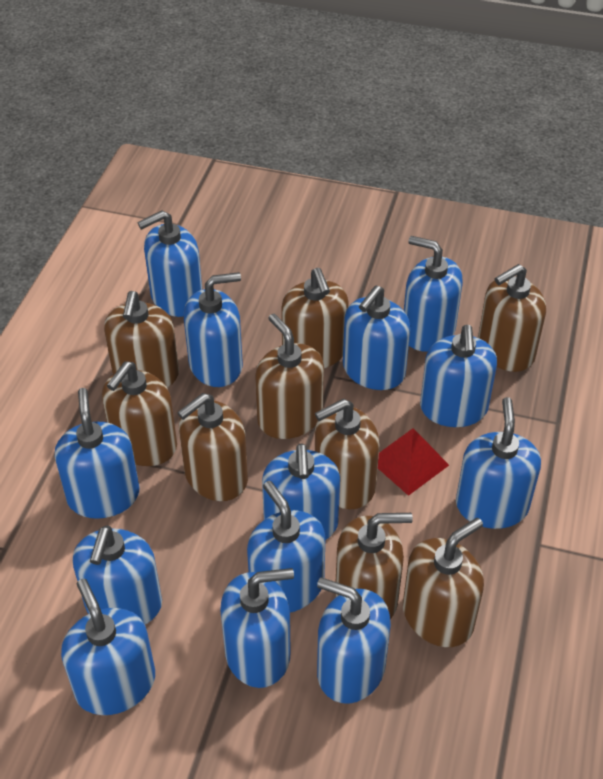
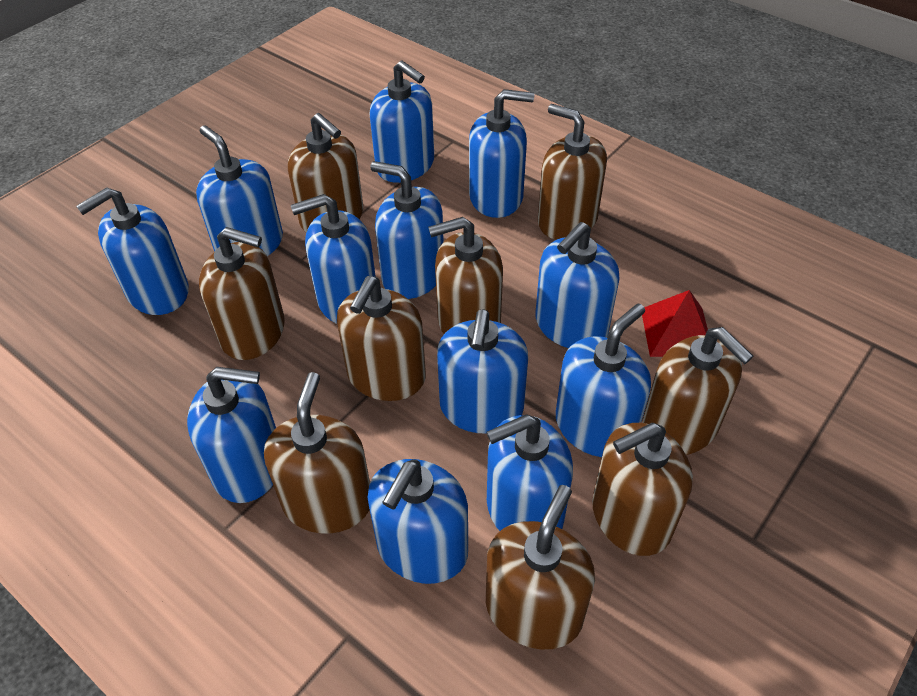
blue soap dispenser: [55,388,139,519] [61,579,155,715] [73,525,162,624] [137,211,202,317] [184,272,243,387] [220,568,294,688] [247,481,326,613] [262,444,340,540] [317,577,391,704] [343,286,411,390] [404,236,463,352] [420,325,497,427] [456,397,541,529] = 13 -> [76,187,189,315] [187,367,276,503] [196,125,283,256] [291,194,376,324] [368,459,468,584] [369,61,434,183] [370,161,444,299] [437,309,528,434] [469,89,534,218] [486,414,573,531] [535,222,619,348] [556,303,651,457] = 12

